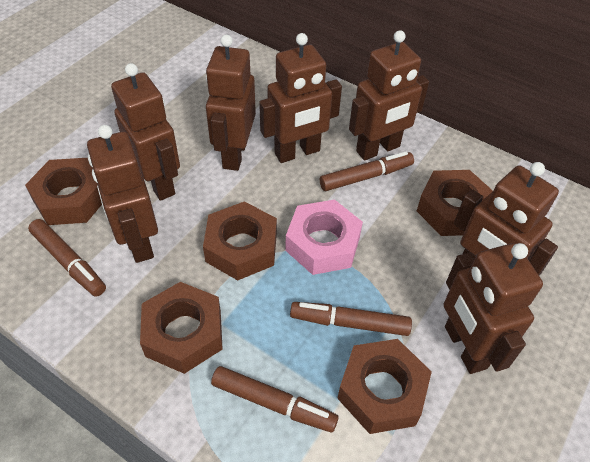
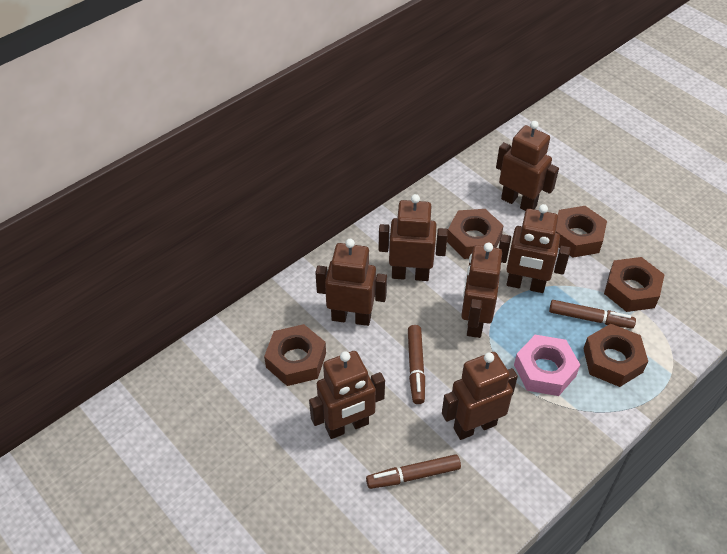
brown marker: [28,219,106,297] [211,366,339,432] [290,302,412,336] [320,151,414,191] = 4 -> [366,454,461,489] [408,325,425,404] [549,300,636,328] = 3

